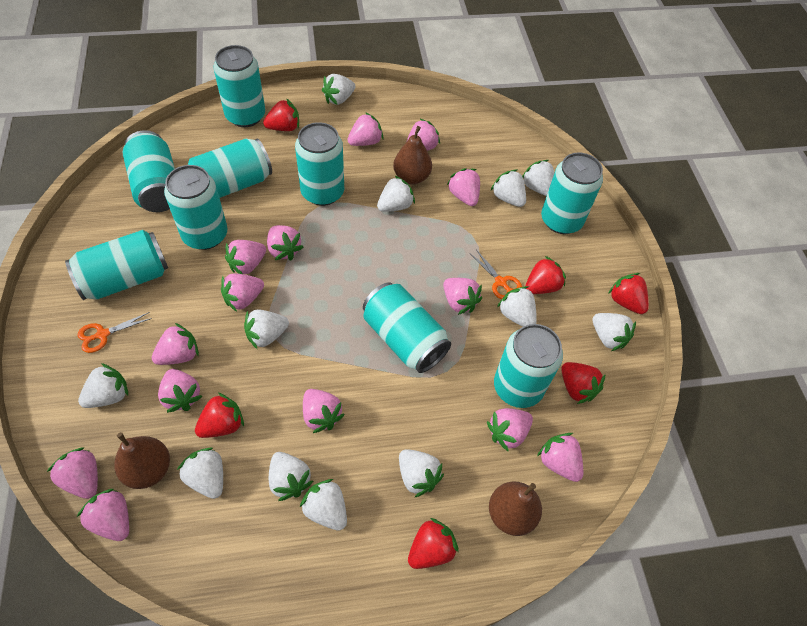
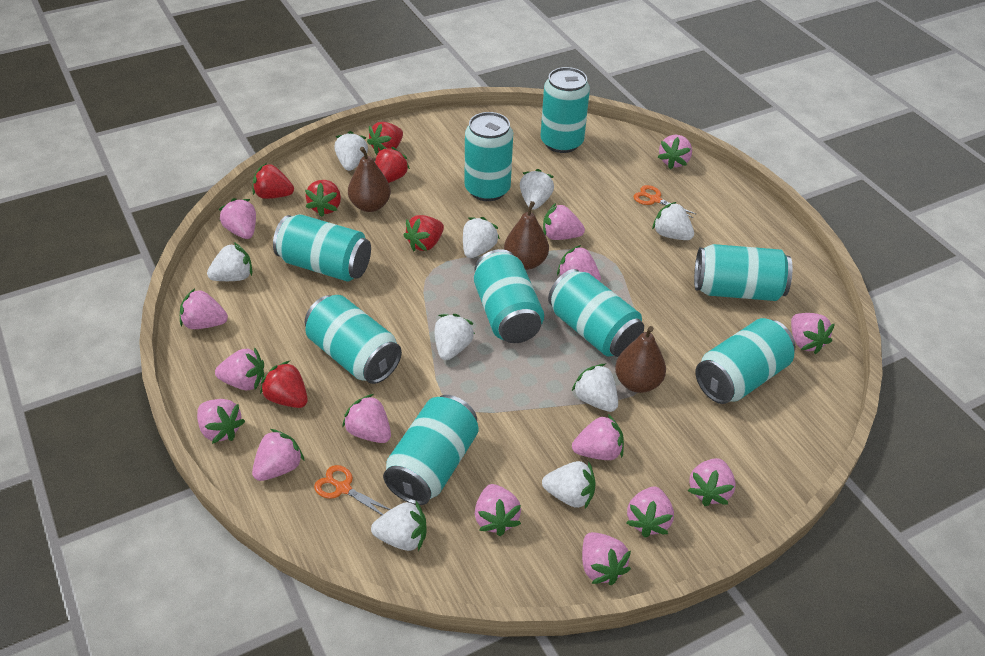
pink strawberry: [47,448,98,499] [77,489,129,541] [152,323,199,365] [158,369,203,413] [221,274,264,312] [225,240,266,274] [267,225,303,261] [303,389,345,433] [347,112,383,146] [407,119,440,151] [443,278,482,315] [447,168,480,206] [487,408,533,452] [537,433,583,482] = 14 -> [180,288,228,329] [197,399,245,444] [215,347,264,390] [219,198,256,239] [252,429,304,481] [342,394,391,443] [475,484,521,536] [543,203,585,240] [557,245,601,281] [572,414,624,460] [582,532,631,585] [626,487,674,538] [658,135,692,169] [687,458,736,506] [791,313,835,354] = 15
white strawberry: [78,363,128,408] [177,447,223,499] [244,310,289,350] [269,452,313,501] [300,479,347,531] [322,74,355,105] [377,176,415,212] [399,449,444,498] [491,170,526,207] [497,286,537,326] [522,160,554,196] [592,313,636,351] = 12 -> [207,242,252,281] [334,131,368,171] [371,501,427,551] [434,314,475,360] [463,217,500,258] [520,169,554,210] [542,461,596,509] [572,364,618,412] [652,202,694,240] = 9

